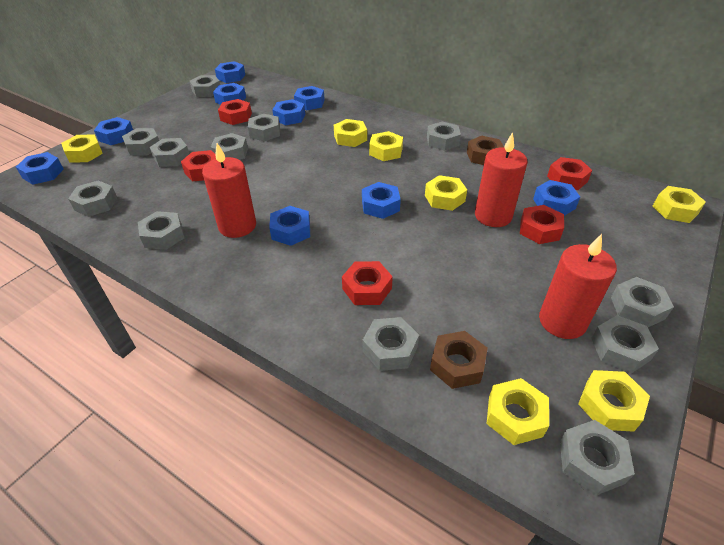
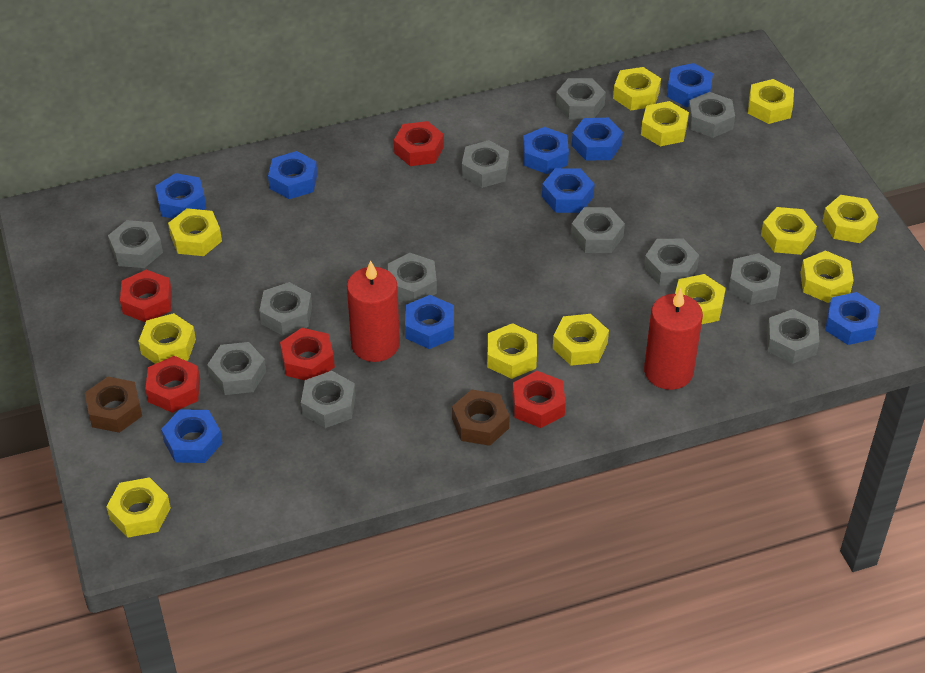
red candle: [202,143,256,238] [475,132,527,227] [539,234,617,339] = 3 -> [347,260,400,362] [644,288,703,390] = 2
yellow nut: [61,134,103,163] [334,119,367,147] [369,131,403,161] [425,175,467,211] [487,378,549,445] [578,370,650,432] [653,186,706,223] = 7 -> [106,477,171,538] [138,313,196,364] [168,208,222,256] [487,323,537,379] [553,314,609,366] [613,67,661,110] [641,101,689,146] [675,274,726,324] [748,79,794,124] [761,207,817,255] [800,251,854,303] [822,195,879,243] = 12

